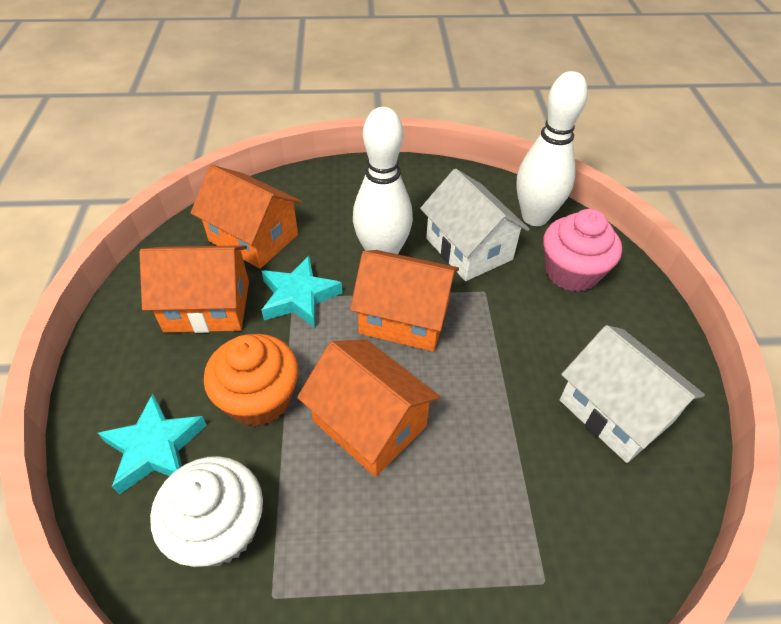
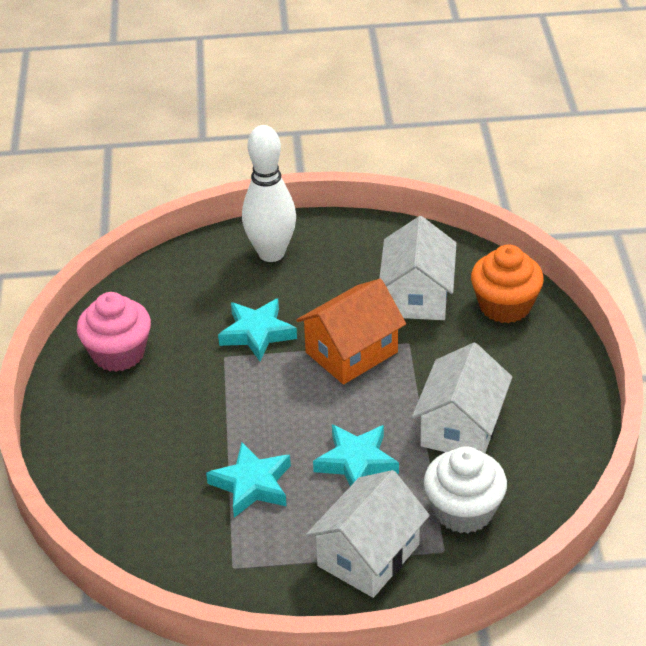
orange house: [139,245,249,333] [190,165,302,269] [297,339,440,477] [350,250,459,352] = 4 -> [296,279,406,384] = 1
turquoise star: [98,393,207,495] [261,256,343,328] = 2 -> [206,442,291,518] [218,298,297,361] [313,424,399,486] = 3
white bowling pin: [353,107,413,254] [516,71,588,226] = 2 -> [242,125,296,262] = 1
white house: [420,169,530,281] [560,325,705,463] = 2 -> [306,470,430,598] [379,216,457,320] [412,343,512,453] = 3

